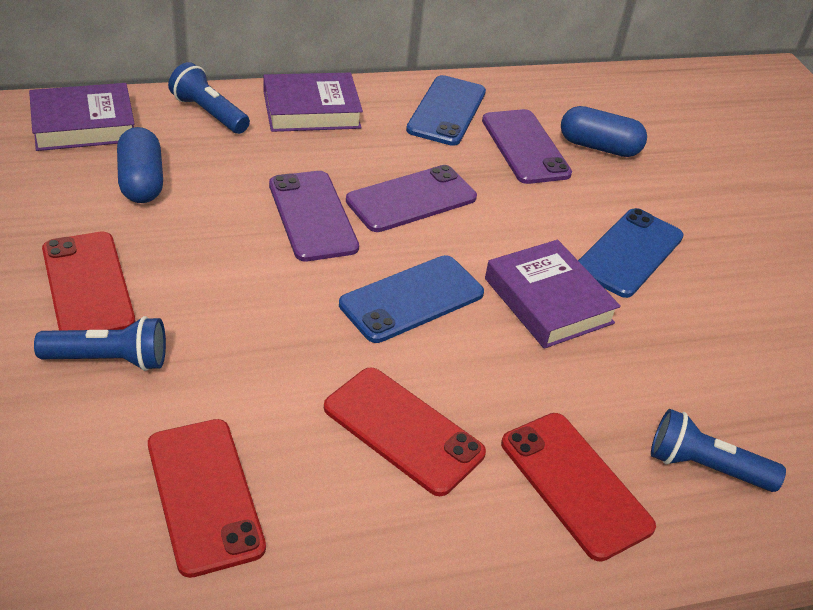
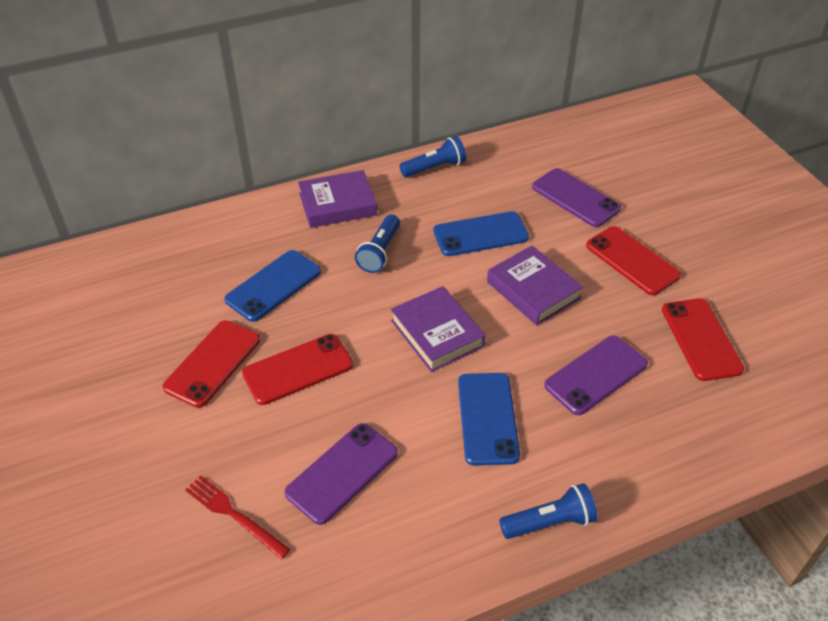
blue capsule: [117,127,163,203] [561,106,647,157] = 2 -> none = 0
red fork: none = 0 -> [185,475,290,559] = 1

